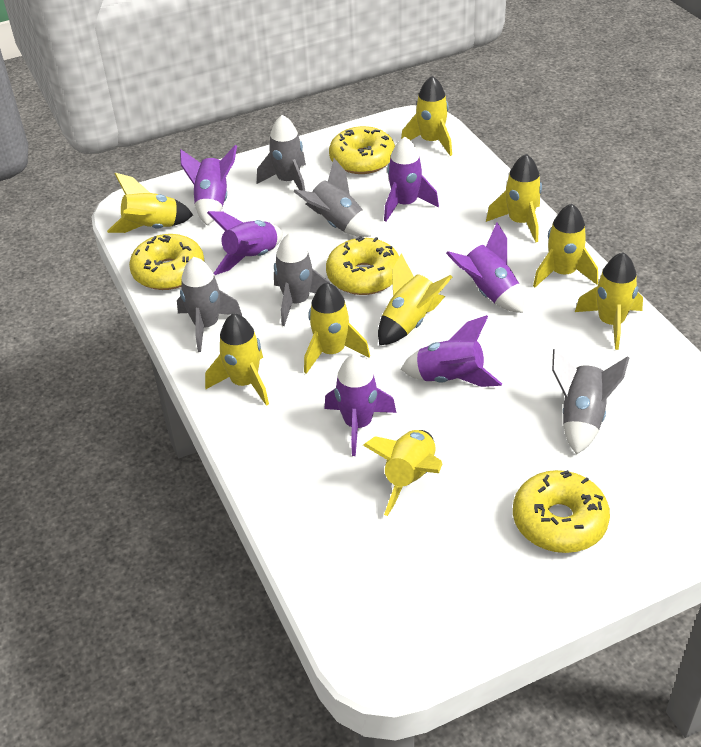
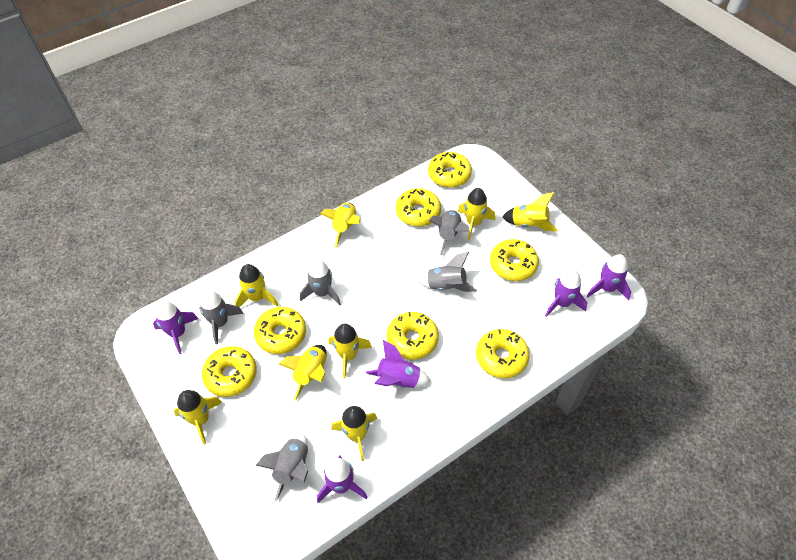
purple rocket: [180,145,237,225] [207,211,283,275] [324,354,396,456] [384,137,439,221] [401,315,502,387] [446,222,524,313] = 6 -> [153,301,198,354] [317,455,367,503] [366,340,431,388] [545,270,587,317] [587,254,631,301] = 5
yellow donut: [129,234,204,290] [326,236,399,295] [329,126,395,174] [513,470,610,553] = 4 -> [202,346,257,397] [254,307,306,354] [387,312,439,360] [396,188,441,226] [428,152,472,188] [476,329,530,378] [490,239,539,281] = 7
yellow rocket: [107,173,193,233] [205,313,269,406] [304,282,370,374] [363,430,442,516] [378,253,452,346] [401,76,452,156] [486,154,542,242] [533,203,598,287] [575,252,643,350] = 9 -> [174,390,222,445] [235,264,278,307] [279,345,326,401] [320,203,360,248] [328,323,372,379] [331,406,377,461] [458,188,495,240] [502,192,558,231] = 8

